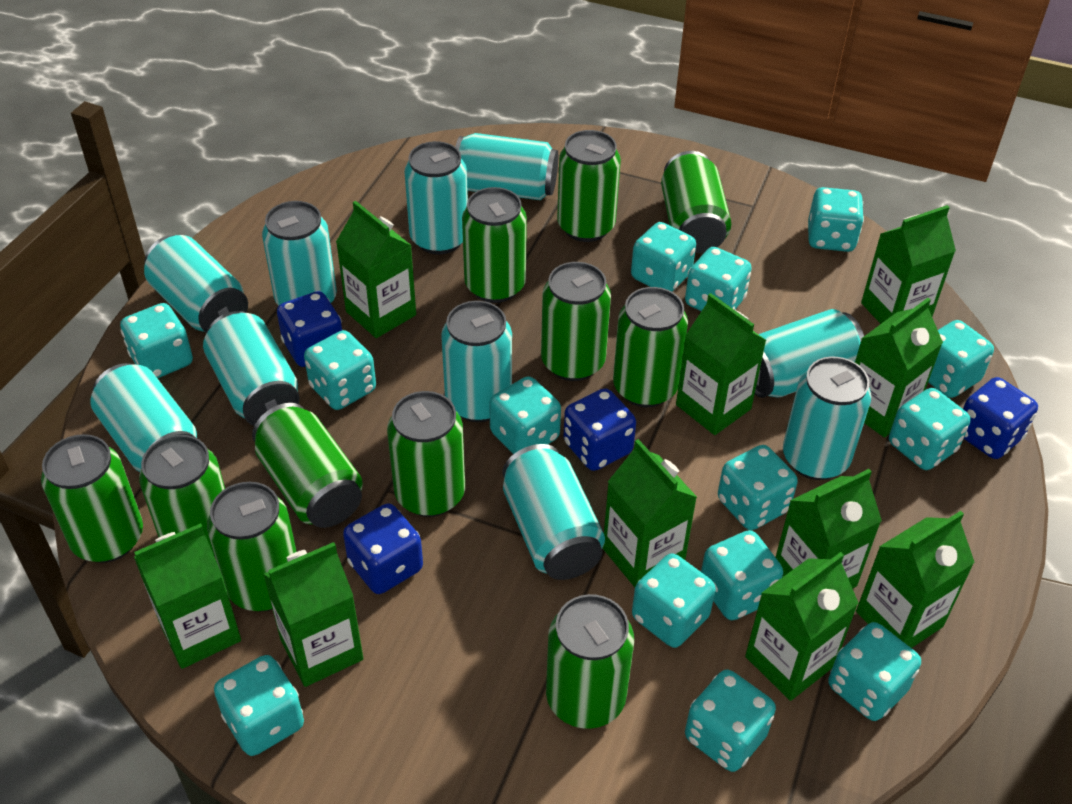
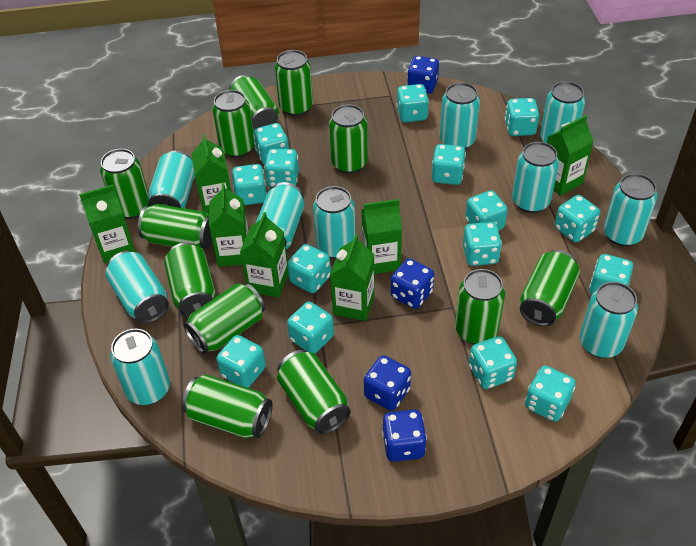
green can: [41,434,143,563] [139,435,225,557] [207,482,297,612] [252,403,363,528] [387,391,465,517] [462,187,527,303] [541,262,611,381] [546,594,634,729] [557,130,621,242] [613,287,688,407] [661,151,731,253] = 11 -> [100,149,149,219] [138,204,212,249] [164,242,216,318] [182,374,273,438] [183,283,265,354] [212,90,254,158] [229,75,279,131] [275,50,313,116] [277,350,351,435] [329,104,368,174] [455,269,505,344] [520,250,580,326] = 12
green carton: [134,523,241,669] [263,542,364,687] [336,201,416,338] [603,439,697,587] [676,293,767,435] [745,552,859,701] [776,469,882,589] [855,298,943,437] [856,511,975,648] [861,205,956,324] = 10 -> [79,185,135,263] [191,134,232,215] [209,183,249,267] [240,212,288,298] [330,234,375,321] [361,199,402,274] [547,115,594,196] = 7
turquoise dice: [120,303,193,378] [214,655,304,756] [304,330,376,410] [489,376,561,454] [631,222,696,292] [632,553,716,648] [685,247,752,311] [685,670,776,772] [701,530,783,620] [718,445,798,530] [808,187,864,252] [828,622,921,721] [889,388,971,470] [928,320,994,398] = 14 -> [217,335,266,388] [232,164,267,205] [253,123,289,165] [264,149,299,187] [287,244,331,293] [287,302,334,354] [396,84,429,122] [432,144,466,185] [463,222,502,266] [465,190,508,230] [469,336,517,389] [505,98,539,136] [525,366,576,422] [554,195,600,242] [589,254,633,295] = 15

